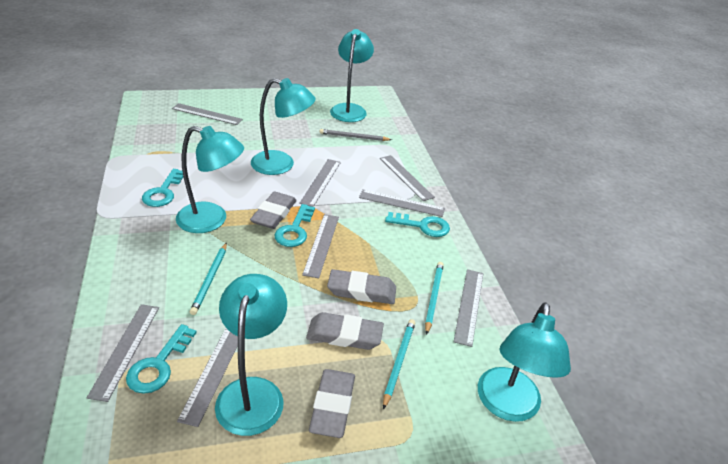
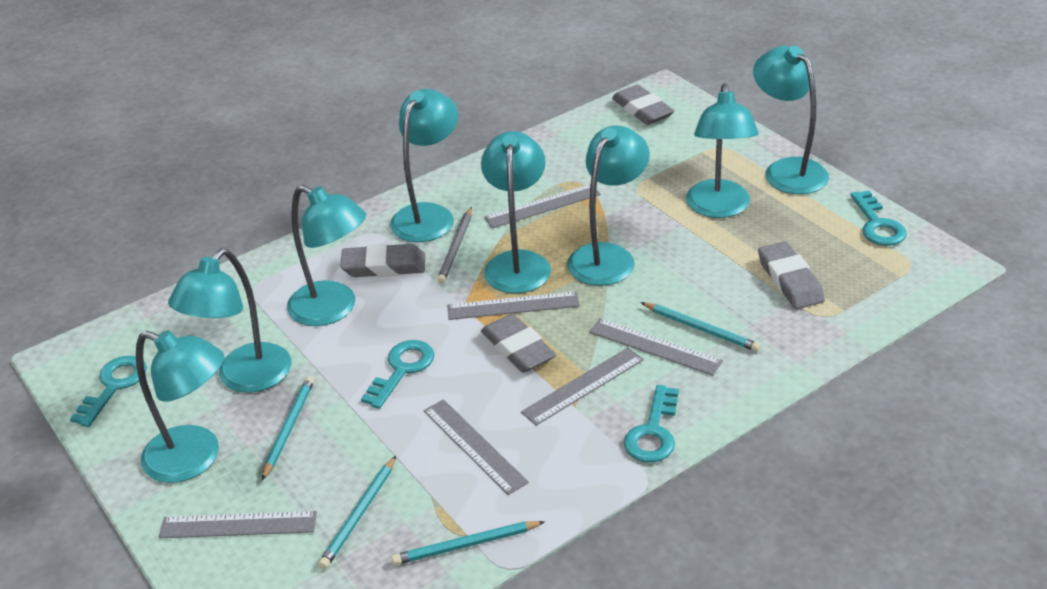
grey ruler: [87,304,159,402] [172,103,243,125] [177,328,238,427] [299,159,341,207] [302,214,339,278] [359,189,445,217] [380,155,435,201] [454,269,483,347] = 8 -> [159,511,317,538] [424,399,529,495] [447,291,580,320] [484,184,601,228] [521,348,644,426] [589,318,723,376] = 6
turquoise lamp: [176,126,244,233] [215,274,287,436] [251,78,316,175] [330,29,374,122] [478,302,571,422] = 5 -> [136,330,224,483] [168,249,291,393] [287,185,366,326] [390,89,458,242] [481,131,551,293] [567,125,650,286] [686,83,759,218] [753,46,829,194] = 8
turquoise pencil: [190,242,227,315] [383,319,415,410] [425,262,444,335] = 3 -> [262,376,314,480] [319,456,396,569] [392,521,545,565] [640,302,760,352] = 4

